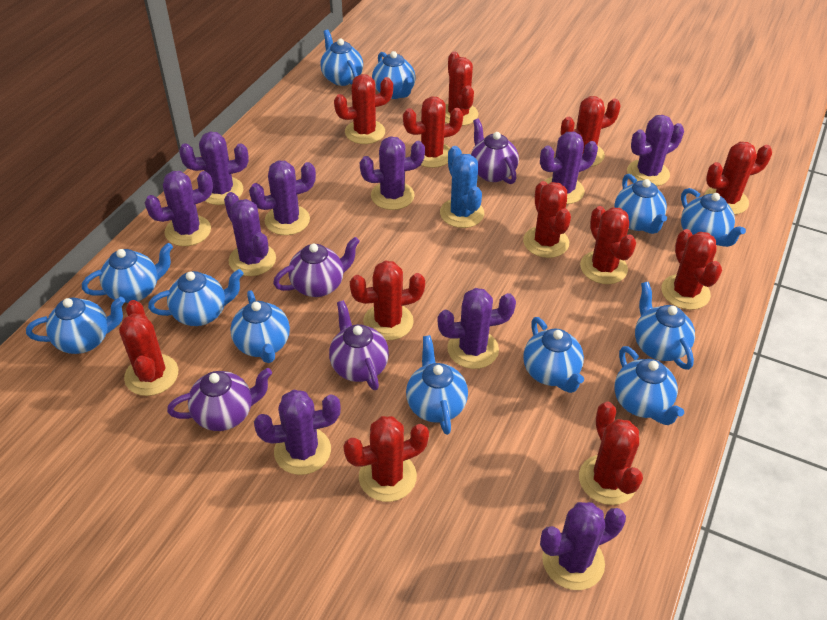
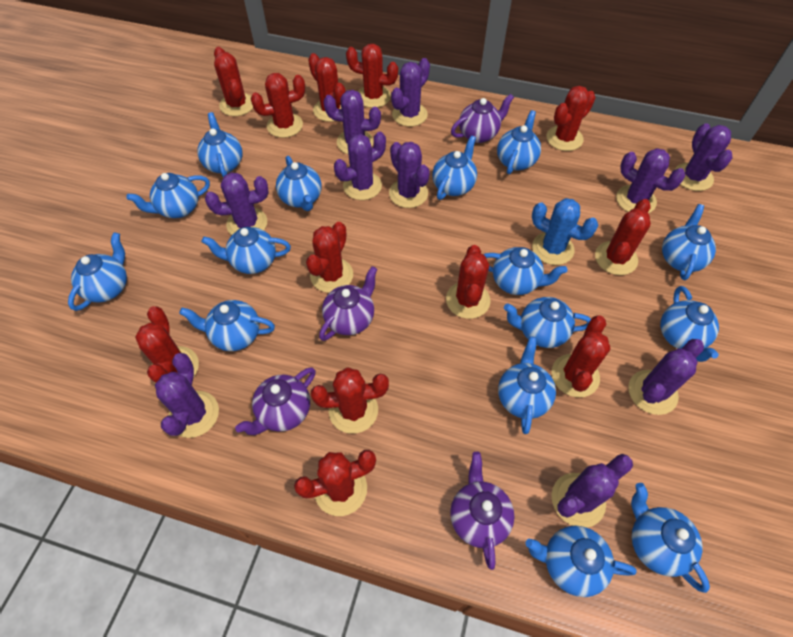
blue teapot: [26,296,125,354] [82,243,173,303] [148,269,243,326] [230,290,290,363] [320,30,363,86] [372,51,416,99] [406,335,468,435] [523,317,584,393] [614,174,667,234] [614,346,684,425] [635,282,695,370] [681,188,746,247] = 12 -> [68,232,127,311] [126,173,210,218] [179,300,275,351] [197,112,243,178] [202,227,291,274] [276,156,322,211] [432,136,477,200] [483,247,567,295] [497,110,541,174] [498,336,556,434] [504,297,591,348] [526,525,637,597] [631,483,710,593] [660,286,719,362] [662,204,716,280] = 15

